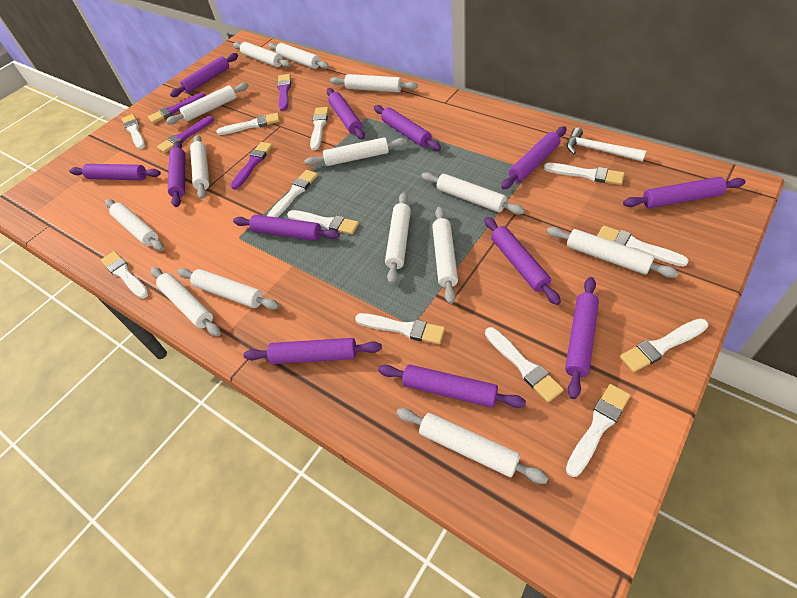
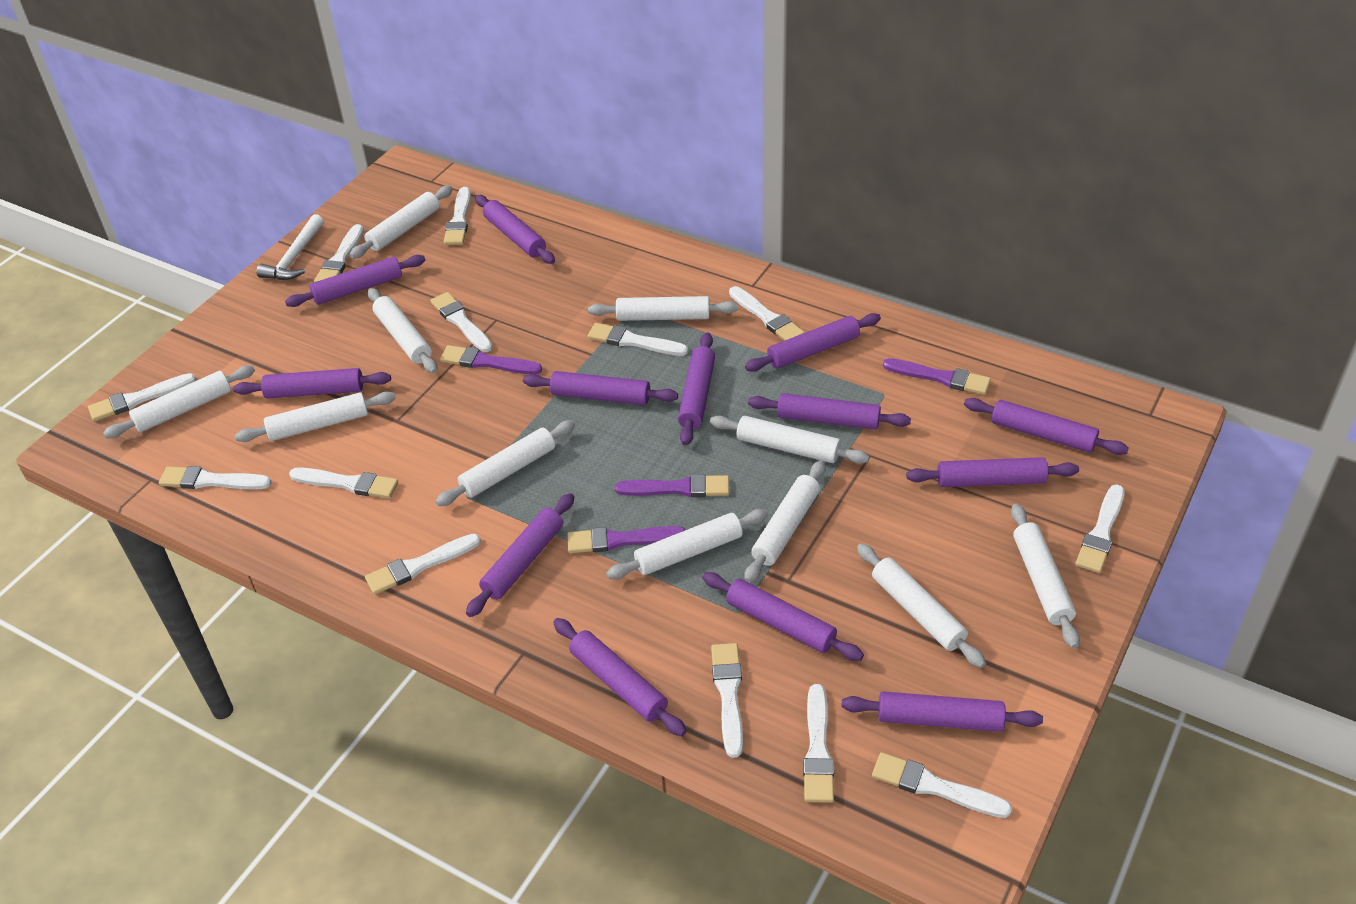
purple rolling pin: [69,164,161,180] [168,141,185,207] [170,53,238,97] [233,215,340,241] [243,338,382,364] [327,88,365,140] [374,105,441,151] [378,364,526,408] [484,217,561,305] [501,126,567,189] [565,277,599,399] [623,177,746,208] = 12 -> [233,368,391,399] [285,255,425,307] [466,493,574,617] [475,195,555,264] [523,371,678,405] [553,618,687,736] [678,333,715,446] [702,572,864,661] [745,313,881,372] [748,393,911,429] [841,691,1043,732] [906,457,1079,487] [964,398,1129,455] = 13
white brush: [101,251,149,299] [122,114,145,149] [216,113,280,135] [267,170,318,218] [287,210,359,235] [310,107,329,150] [355,313,445,344] [485,327,564,402] [544,163,625,185] [566,384,631,477] [597,225,689,267] [620,318,709,372] = 12 -> [88,373,196,422] [159,466,272,489] [289,467,398,498] [314,224,364,282] [365,534,481,595] [430,292,493,352] [444,187,471,245] [588,323,688,356] [711,643,743,758] [729,286,805,341] [803,684,834,803] [872,752,1012,818] [1076,484,1124,573] = 13
white rolling pin: [105,199,164,251] [151,267,221,336] [166,83,249,125] [177,268,279,310] [190,135,209,199] [233,42,291,68] [269,43,329,69] [305,137,407,166] [330,74,418,92] [385,192,411,284] [396,408,549,484] [422,172,525,215] [432,207,458,304] [546,227,679,278] = 14 -> [103,365,255,438] [235,392,396,442] [350,185,453,259] [368,288,438,373] [435,420,575,506] [588,296,738,321] [606,509,768,579] [710,415,870,464] [744,460,826,583] [857,543,986,668] [1011,504,1080,648] = 11

